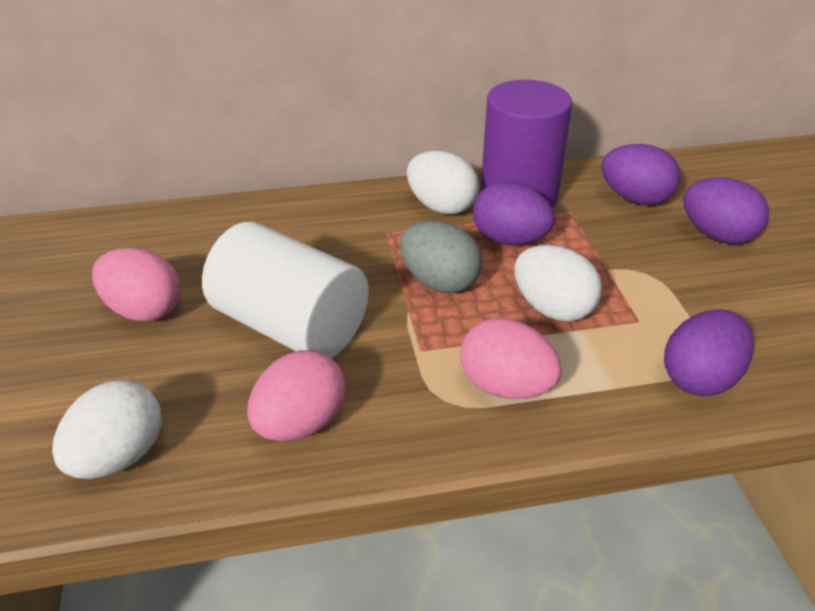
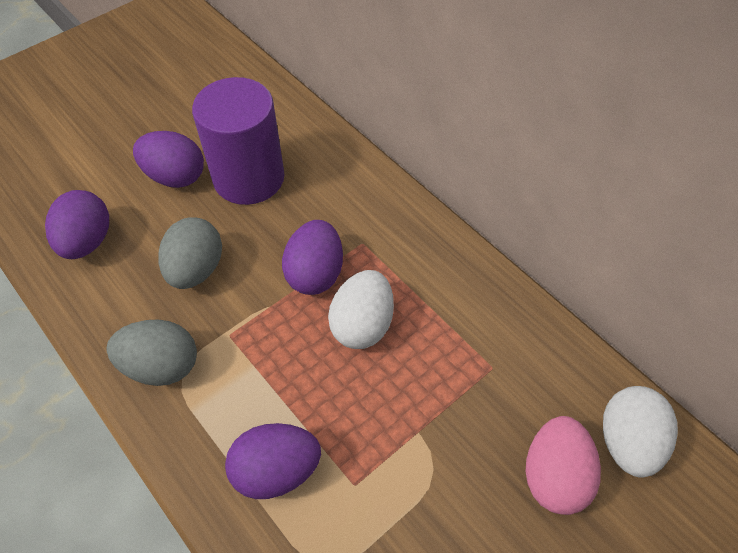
grey egg: [400,221,482,293] = 1 -> [106,319,197,386] [158,218,222,289] = 2
pink egg: [92,248,181,322] [247,350,345,441] [460,318,562,399] = 3 -> [526,416,601,515] = 1
white cylinder: [202,222,369,358] = 1 -> none = 0
white egg: [52,380,162,479] [407,151,479,214] [514,245,602,322] = 3 -> [328,270,394,349] [603,386,678,478] = 2

